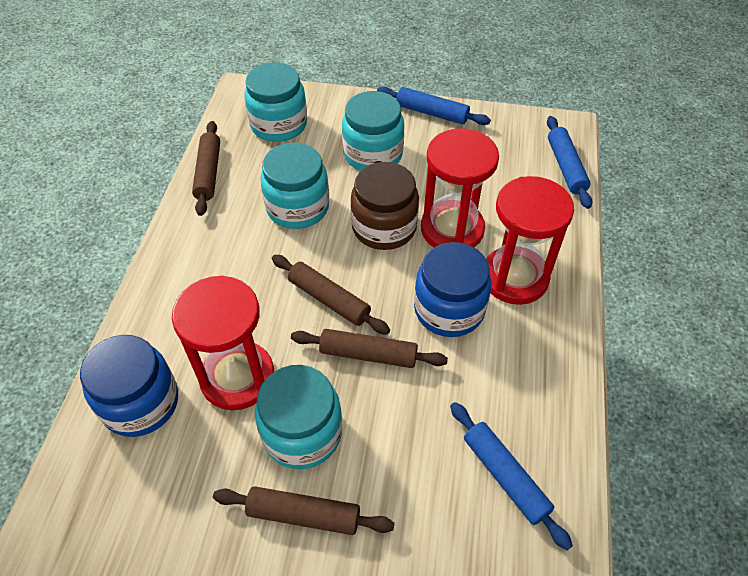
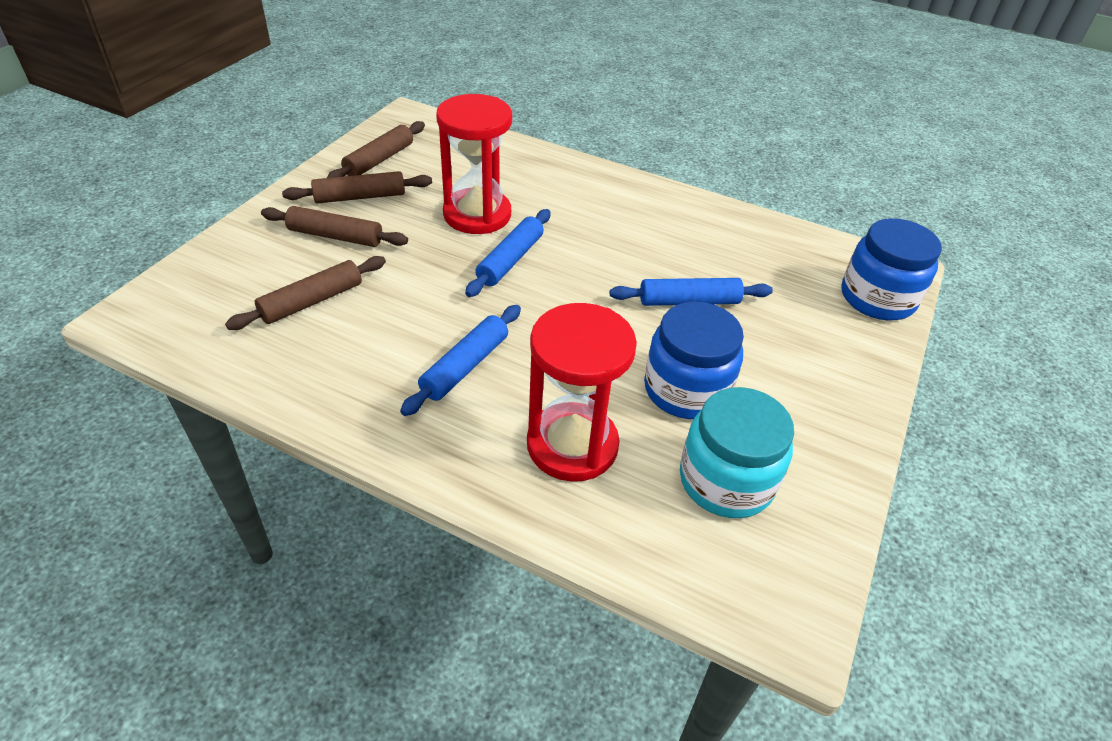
brown jar: [351,162,419,250] = 1 -> none = 0
red hourglass: [172,275,274,410] [421,129,499,247] [486,176,574,305] = 3 -> [436,94,512,234] [527,303,637,482] = 2
turquoise jar: [244,63,307,142] [255,365,342,469] [260,143,329,229] [342,91,404,171] = 4 -> [680,387,794,518] = 1

